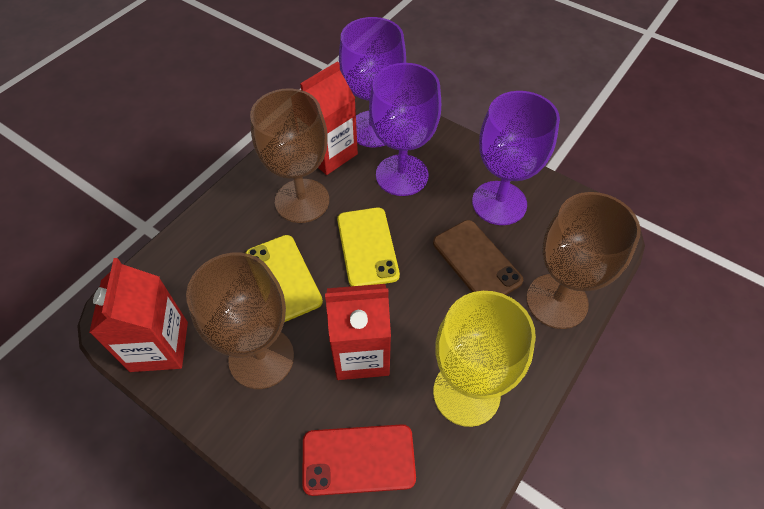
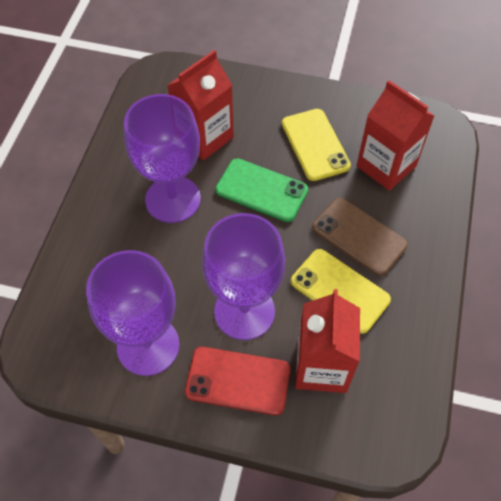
brown goblet: [186,252,294,389] [250,88,329,223] [526,192,641,329] = 3 -> none = 0
green phone: none = 0 -> [216,158,308,222] = 1
yellow goblet: [433,291,536,427] = 1 -> none = 0

